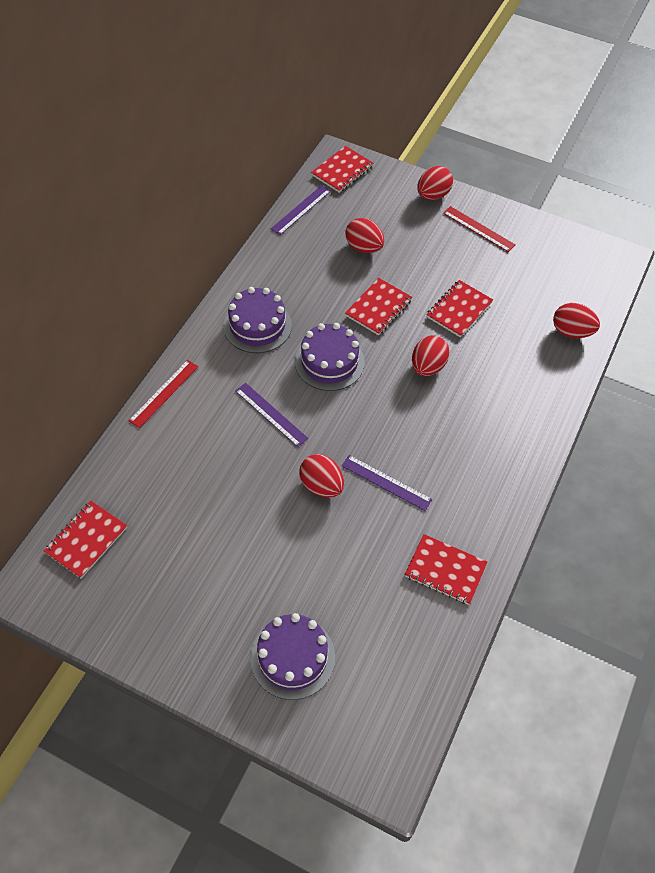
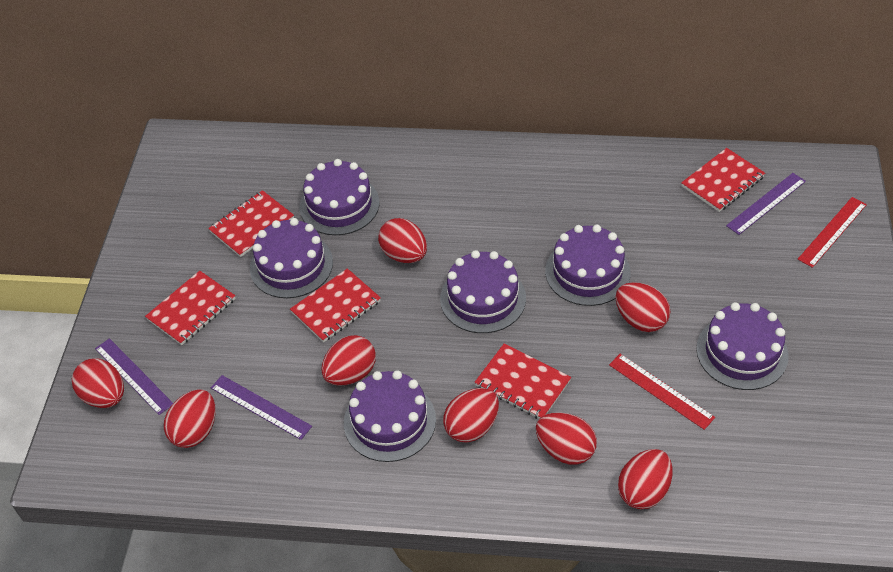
purple cake: [223,287,292,353] [251,613,335,700] [295,323,365,391] = 3 -> [250,218,333,298] [300,159,379,235] [344,370,436,462] [440,250,526,333] [545,225,631,306] [696,302,789,390] = 6
red egg: [299,454,344,498] [345,218,385,253] [412,335,450,376] [417,166,453,200] [553,303,600,338] = 5 -> [72,359,124,408] [164,390,216,448] [321,335,376,386] [378,218,427,263] [443,388,499,443] [536,412,597,465] [616,282,670,332] [618,449,673,509] = 8

